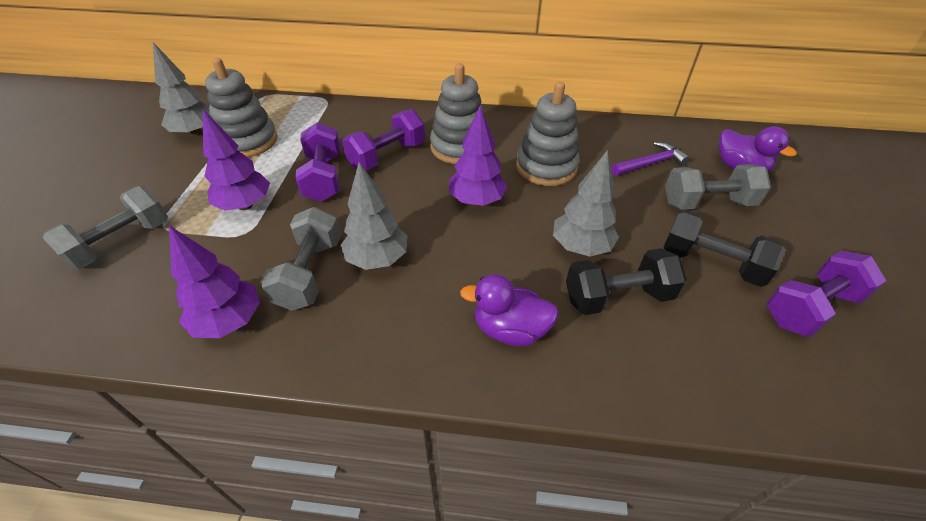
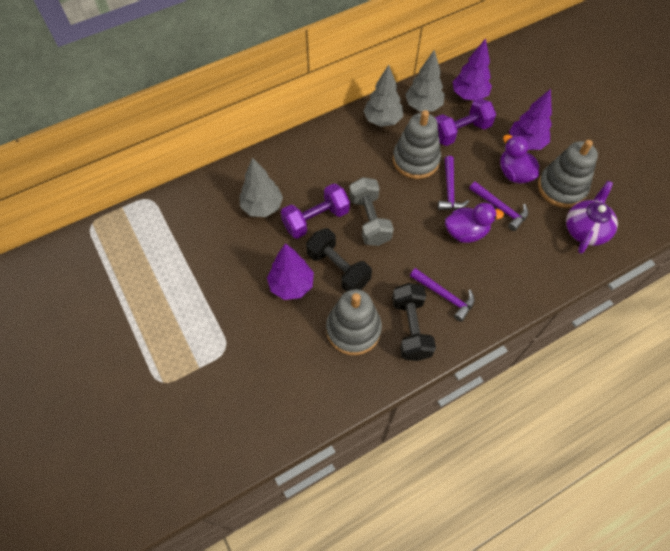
grey dumbbell: [42,186,168,270] [260,207,341,311] [665,164,771,210] = 3 -> [349,177,394,246] = 1
purple dumbbell: [295,123,341,202] [342,109,425,170] [767,251,886,337] = 3 -> [281,183,350,239] [435,98,496,146] = 2
purple hammer: [611,142,690,176] = 1 -> [410,268,475,322] [438,156,469,210] [469,182,528,231] = 3
purple teapot: none = 0 -> [566,181,618,254] = 1

